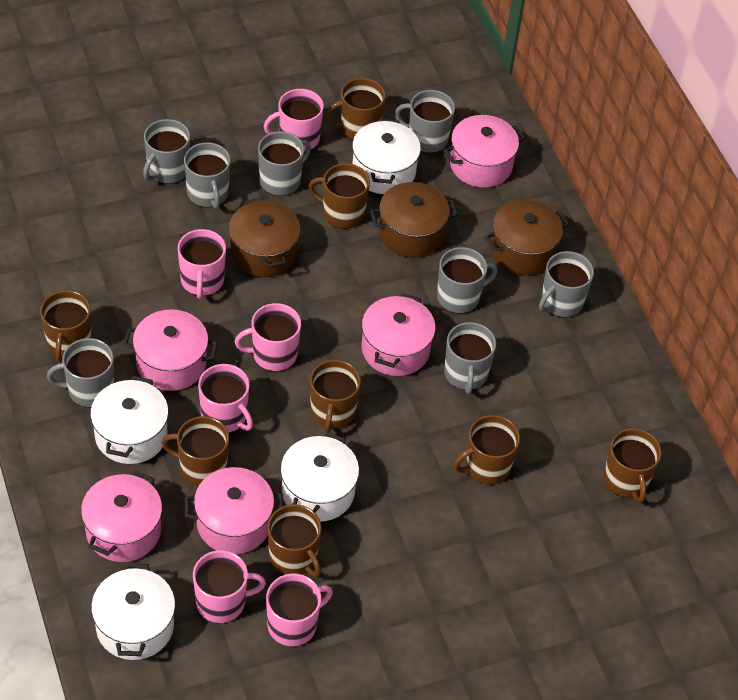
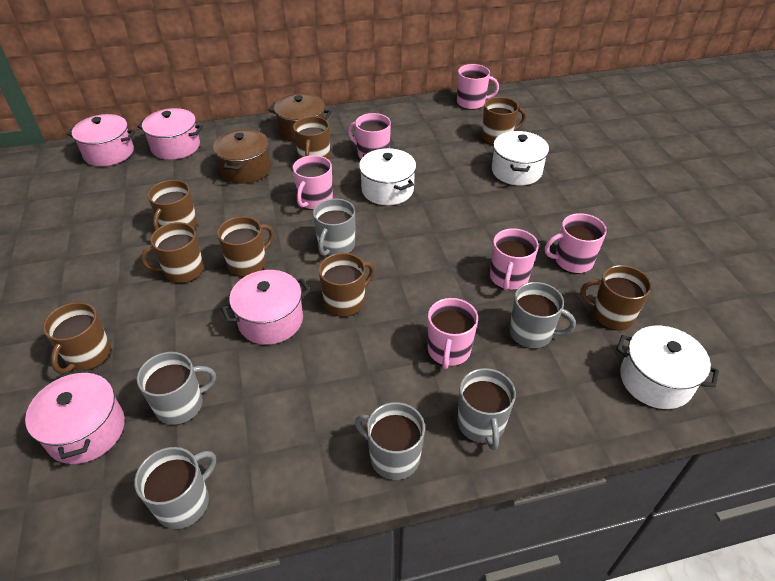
brown pot: [229,198,300,277] [370,182,458,258] [485,199,569,275] = 3 -> [213,129,271,184] [269,93,332,143] = 2
grey mug: [47,338,114,407] [143,119,190,184] [184,142,231,209] [258,131,311,196] [395,90,455,153] [437,247,498,314] [444,322,496,394] [539,251,594,317] = 8 -> [134,447,216,529] [137,352,216,425] [313,198,355,256] [355,402,425,480] [457,368,516,450] [509,282,576,349] = 6
pink pot: [81,471,162,562] [123,309,218,391] [185,467,283,554] [362,293,435,376] [444,115,525,188] = 5 -> [25,369,125,464] [67,114,135,166] [137,108,203,160] [221,270,310,345] = 4
white pot: [90,376,169,464] [91,563,175,660] [280,432,359,522] [352,119,421,194] = 4 -> [359,148,416,205] [492,131,549,186] [616,326,719,409] = 3

